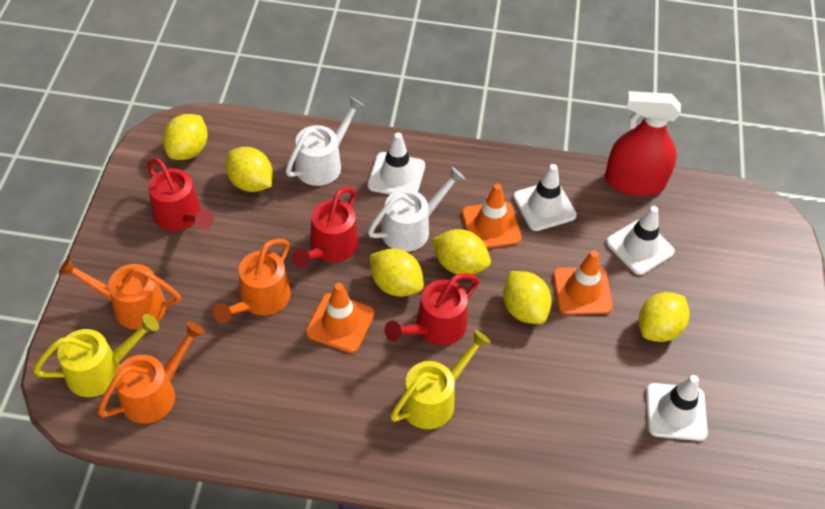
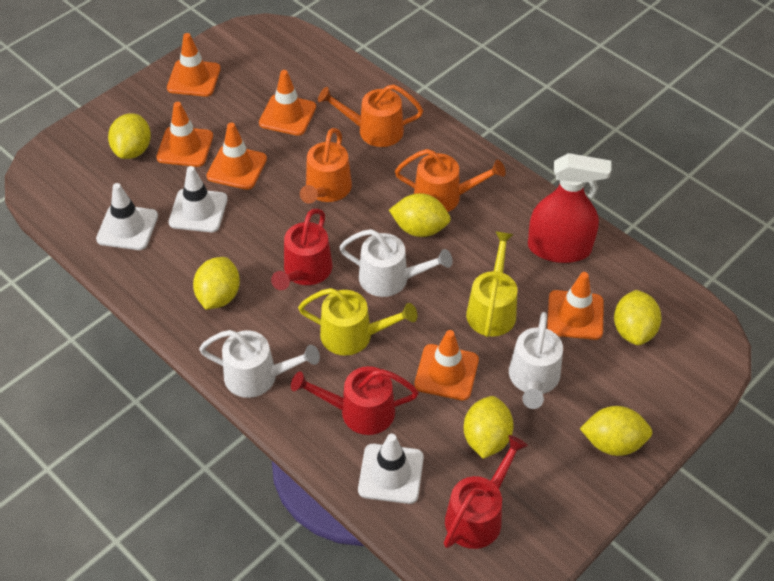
orange traffic cone: [306,283,374,353] [462,184,522,248] [553,250,613,315] = 3 -> [156,102,213,167] [167,33,221,97] [206,123,267,190] [259,70,316,136] [414,330,479,401] [547,272,604,340] = 6
white traffic cone: [368,133,425,195] [513,164,577,231] [606,206,675,275] [646,375,708,441] = 4 -> [96,183,158,250] [169,166,228,232] [358,434,424,504] = 3
white watering can: [286,97,365,186] [368,167,465,252] = 2 -> [199,330,320,398] [339,229,453,297] [509,312,563,409] = 3

